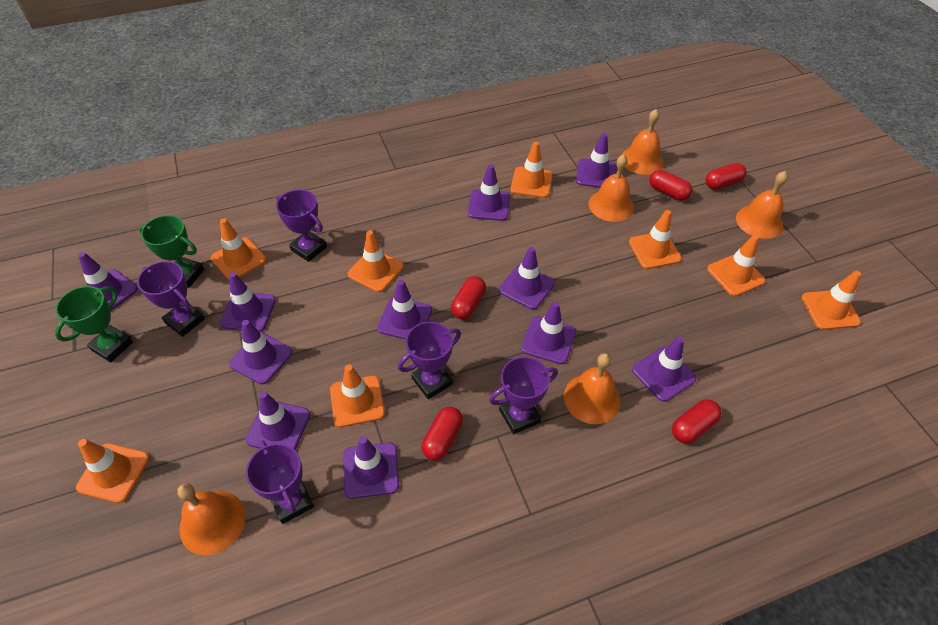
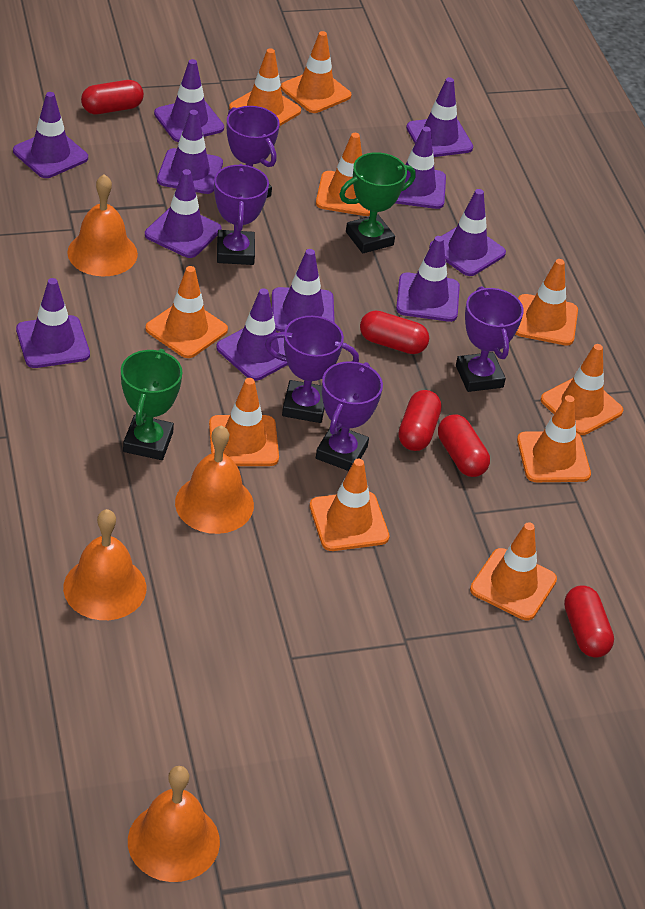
orange bell: [177,483,246,555] [564,353,621,424] [589,154,634,222] [622,109,663,175] [736,171,788,239] = 5 -> [63,509,146,620] [67,174,138,276] [128,766,220,882] [175,425,254,534] = 4
orange traffic cone: [76,439,149,503] [211,218,266,280] [330,364,385,427] [348,230,404,292] [510,142,553,198] [629,210,682,269] [707,235,765,296] [801,271,861,330] = 8 -> [145,266,228,358] [209,378,279,466] [229,48,301,126] [281,31,351,113] [309,459,390,551] [316,133,370,216] [470,522,557,620] [516,259,578,346] [517,395,591,482] [541,344,623,435] = 10

